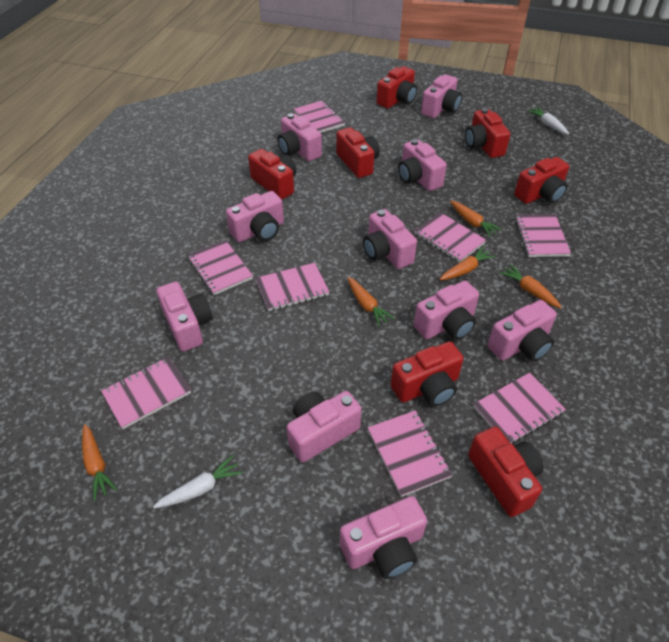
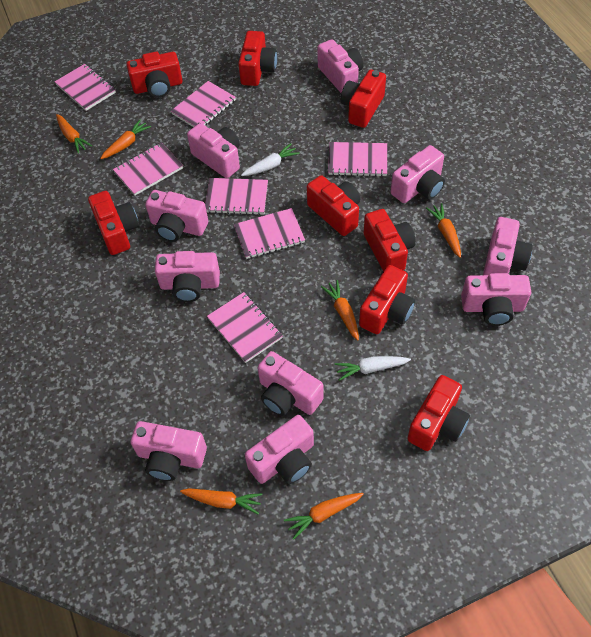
orange carrot: [82,424,118,501] [348,277,395,327] [439,247,496,280] [450,200,502,237] [499,264,562,308] = 5 -> [56,114,92,154] [100,119,151,159] [180,488,263,515] [284,493,364,539] [321,280,359,341] [426,203,461,258] = 6
pink notebook: [101,357,191,429] [187,240,253,295] [255,263,329,311] [294,100,345,133] [368,410,452,497] [414,212,486,263] [473,373,566,444] [515,214,571,257] = 8 -> [54,64,116,111] [113,142,183,196] [171,81,236,127] [205,178,268,215] [207,292,283,363] [234,208,305,259] [328,142,387,177] = 7
red camera: [248,149,296,200] [336,127,380,178] [377,66,417,109] [391,341,464,406] [465,108,510,158] [468,426,544,517] [514,157,569,204] = 7 -> [88,191,139,255] [126,52,183,98] [238,31,277,86] [307,175,360,236] [341,70,386,128] [359,265,415,334] [364,209,416,272] [407,375,470,451] = 8

